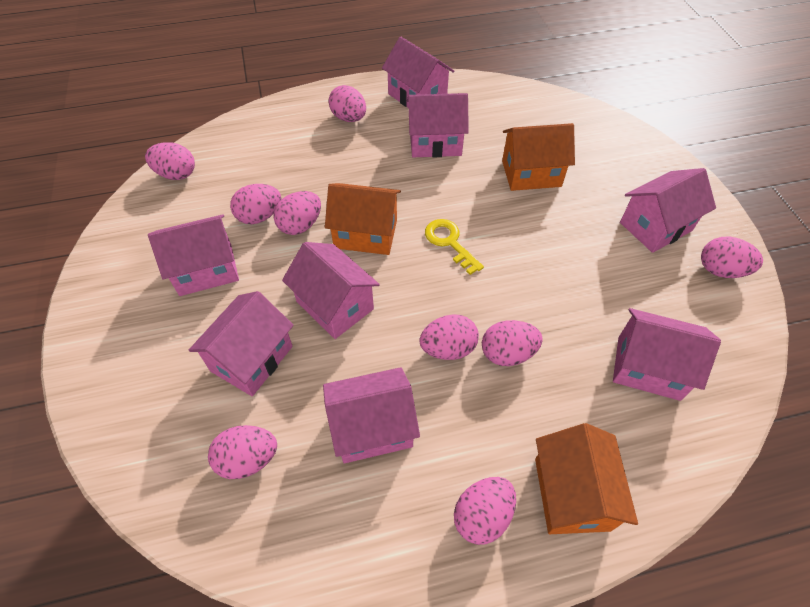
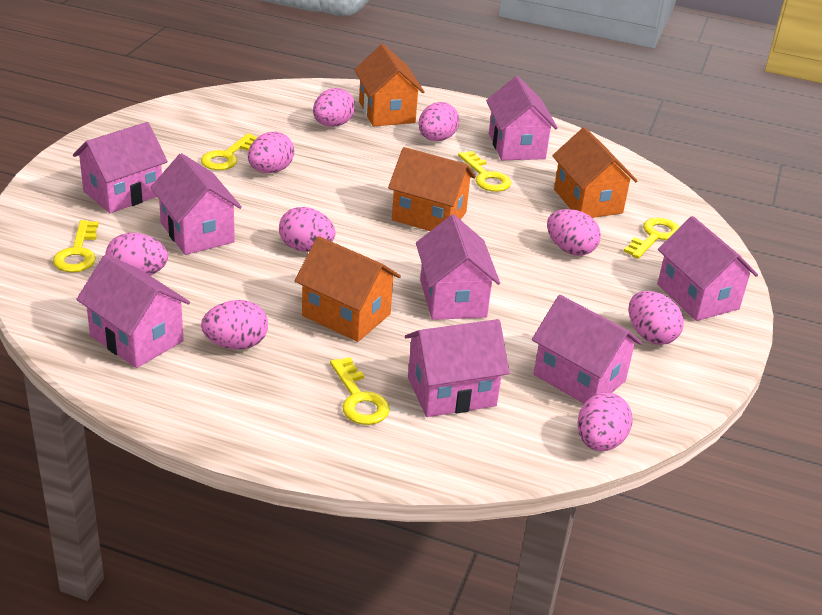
orange house: [325,183,401,255] [502,123,575,191] [535,423,638,534] = 3 -> [295,236,401,342] [354,44,425,126] [388,147,476,231] [552,127,637,218] = 4
yellow key: [425,219,484,275] = 1 -> [53,220,99,273] [201,133,258,170] [330,357,390,425] [458,151,511,192] [624,217,680,259] = 5

